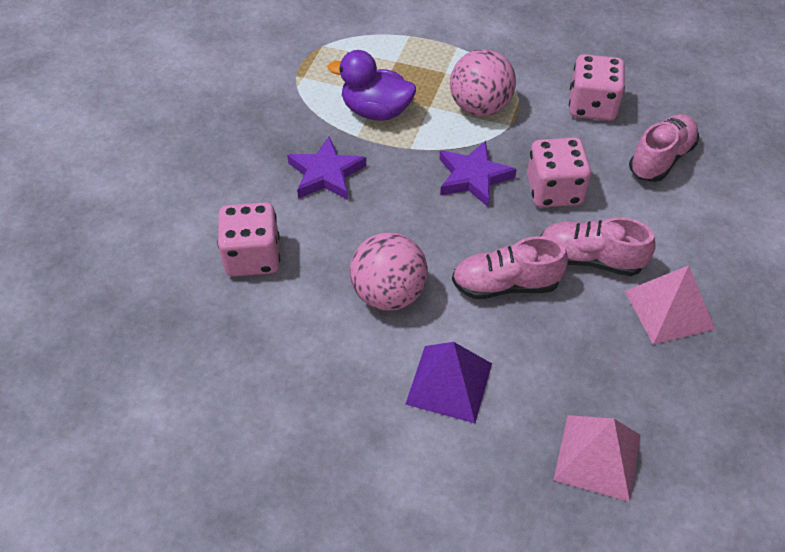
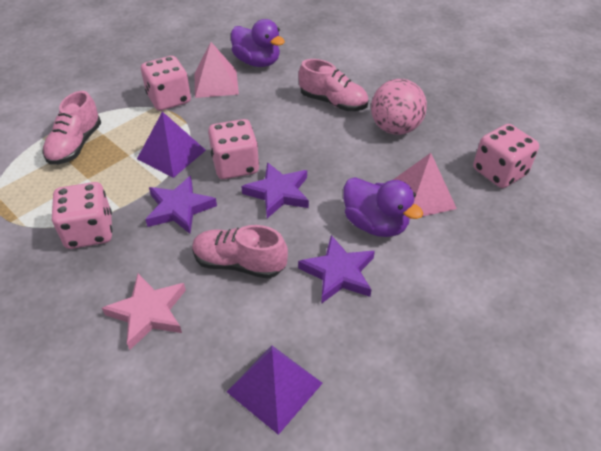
pink ball: [350,232,428,311] [450,49,516,116] = 2 -> [371,79,427,135] = 1
pink dice: [217,202,280,277] [527,137,591,208] [569,54,625,121] = 3 -> [52,182,112,249] [141,56,191,111] [208,119,259,179] [473,124,539,188] = 4
pink star: none = 0 -> [102,274,186,350] = 1
purple duck: [328,50,416,121] = 1 -> [231,19,285,67] [343,177,423,237] = 2
purple pyramid: [406,342,492,423] = 1 -> [137,111,206,178] [227,345,323,435] = 2
purple star: [287,137,366,200] [439,141,517,207] = 2 -> [145,176,217,234] [241,162,309,218] [298,235,375,304] = 3

